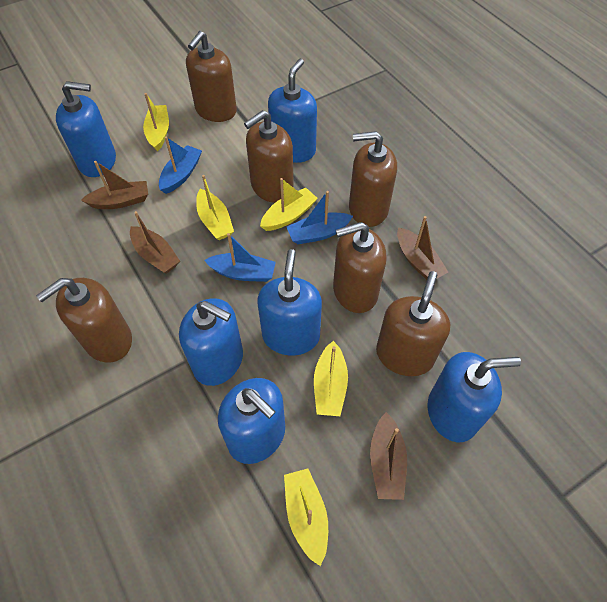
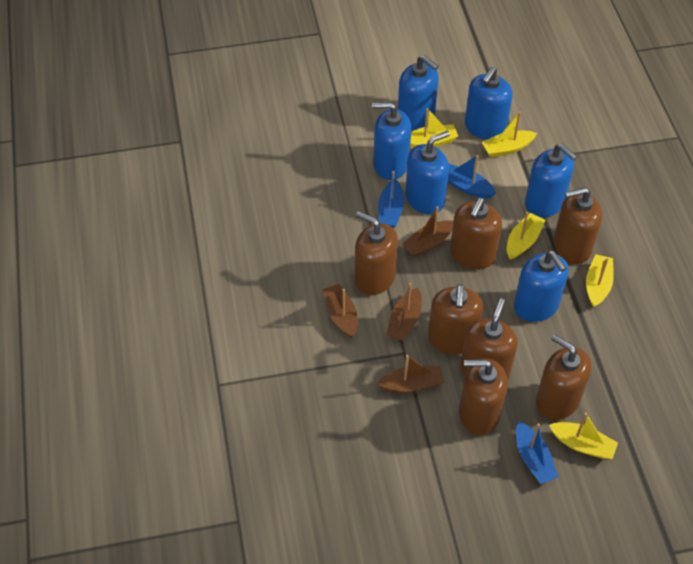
brown soap dispenser: [36,278,132,362] [186,31,237,122] [244,110,294,203] [333,222,387,313] [349,131,397,227] [376,271,450,376] = 6 -> [355,211,398,295] [428,284,483,354] [450,198,502,269] [459,358,508,435] [460,298,518,380] [536,334,592,420] [553,187,602,264] = 7

